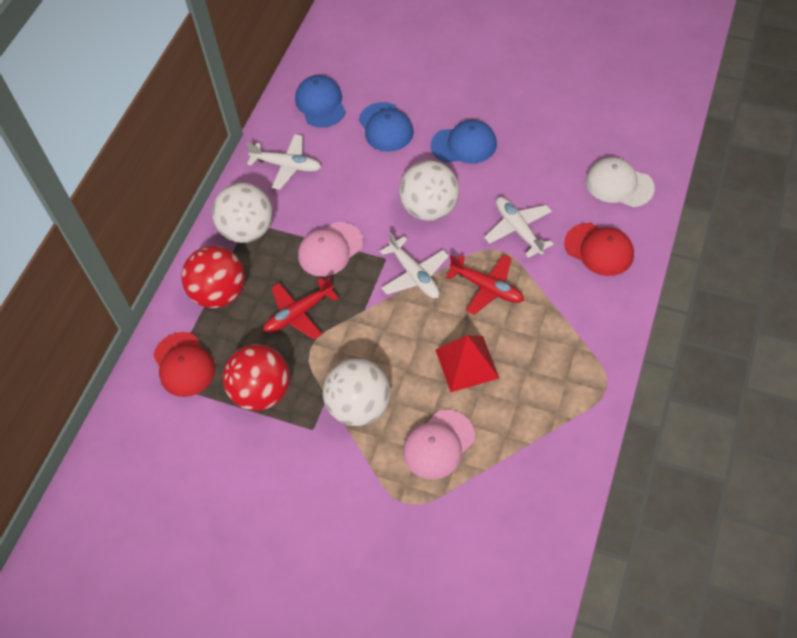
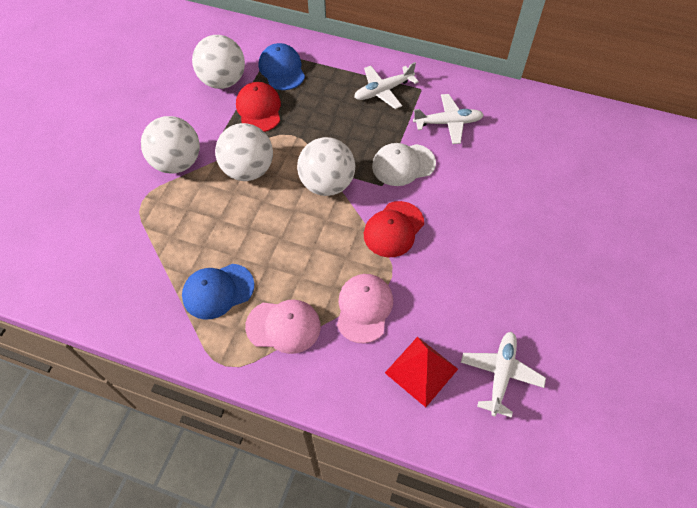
blue cap: [295,75,346,128] [359,102,414,152] [431,120,497,163] = 3 -> [182,264,254,319] [259,43,305,90] = 2
red ball: [182,246,245,308] [223,344,290,411] = 2 -> none = 0
red plane: [263,277,339,340] [445,254,524,315] = 2 -> none = 0
white ball: [212,183,273,243] [323,358,390,426] [399,161,459,221] = 3 -> [141,116,200,174] [192,35,245,89] [215,123,273,181] [297,137,355,196] = 4

